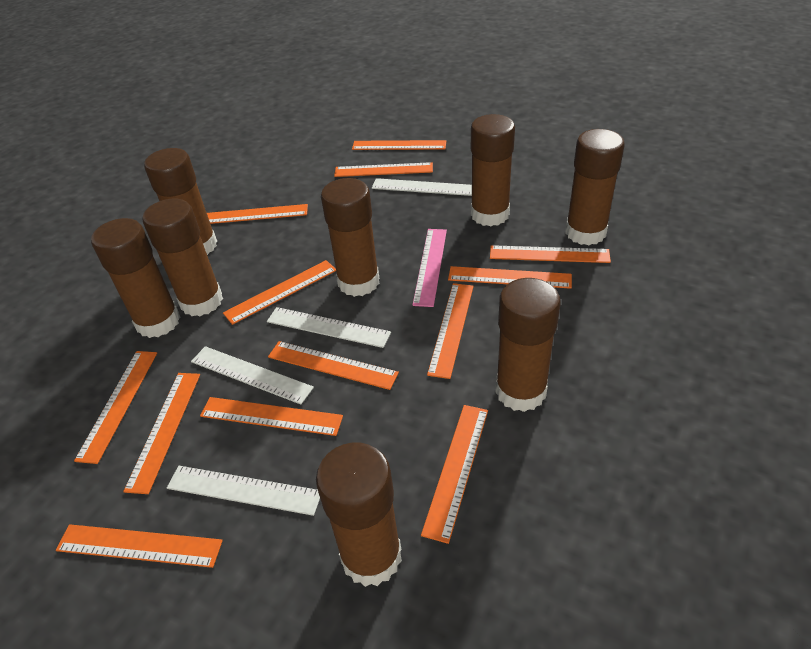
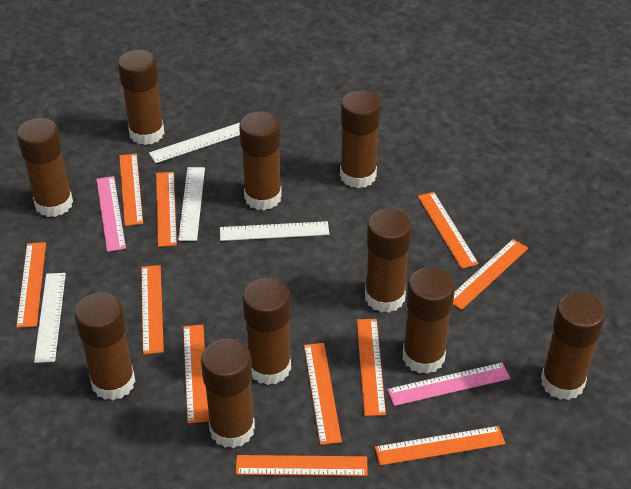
brown glue stick: [91,218,181,338] [142,199,223,316] [144,148,217,255] [316,443,402,587] [321,178,379,297] [471,114,515,226] [495,278,561,412] [565,129,625,245] = 8 -> [17,118,73,217] [74,293,136,400] [118,49,165,145] [201,339,255,448] [239,111,282,210] [243,278,291,385] [340,90,381,188] [365,209,412,313] [403,267,455,374] [541,292,605,400] = 10
orange ruler: [56,524,223,568] [74,351,157,464] [123,373,200,494] [200,397,343,436] [207,204,308,224] [223,260,336,325] [268,341,399,390] [334,162,433,177] [352,140,446,150] [421,405,488,544] [427,283,474,379] [448,266,572,289] [490,245,611,263] = 13 -> [16,242,46,328] [119,153,143,226] [141,265,164,355] [156,172,177,247] [183,325,209,423] [235,455,368,476] [304,343,342,445] [357,319,386,416] [375,426,505,466] [418,192,479,269] [453,239,528,310] = 11
pink ruler: [412,229,447,307] = 1 -> [96,176,126,252] [387,363,510,406] = 2

